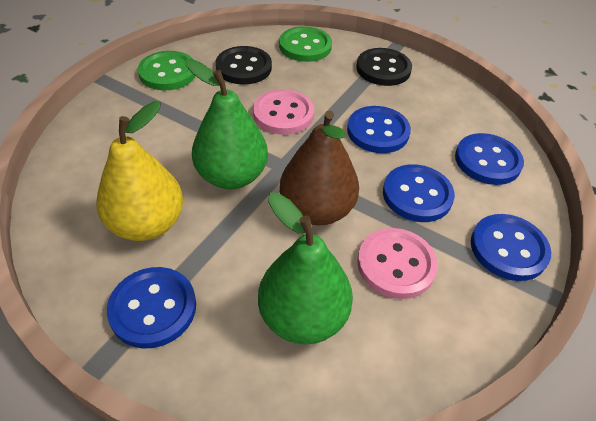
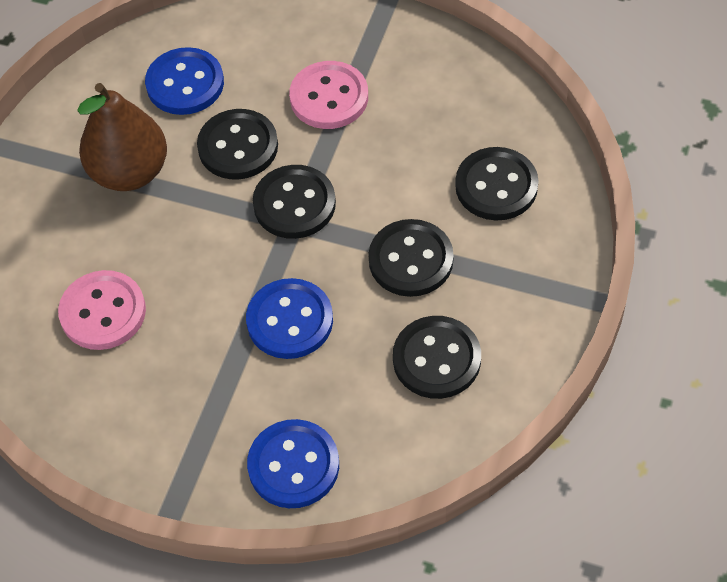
black button: [216,46,272,85] [356,48,412,86] = 2 -> [197,109,278,179] [253,165,336,239] [368,219,454,297] [393,316,481,399] [455,147,539,220] = 5
blue button: [107,267,196,348] [347,106,411,153] [383,164,455,222] [455,133,524,185] [471,214,551,281] = 5 -> [145,47,224,115] [246,278,333,359] [247,419,339,508] = 3
green button: [138,51,196,90] [279,26,332,62] = 2 -> none = 0
green pear: [185,59,268,189] [258,193,353,345] = 2 -> none = 0
yellow pear: [96,101,183,241] = 1 -> none = 0

